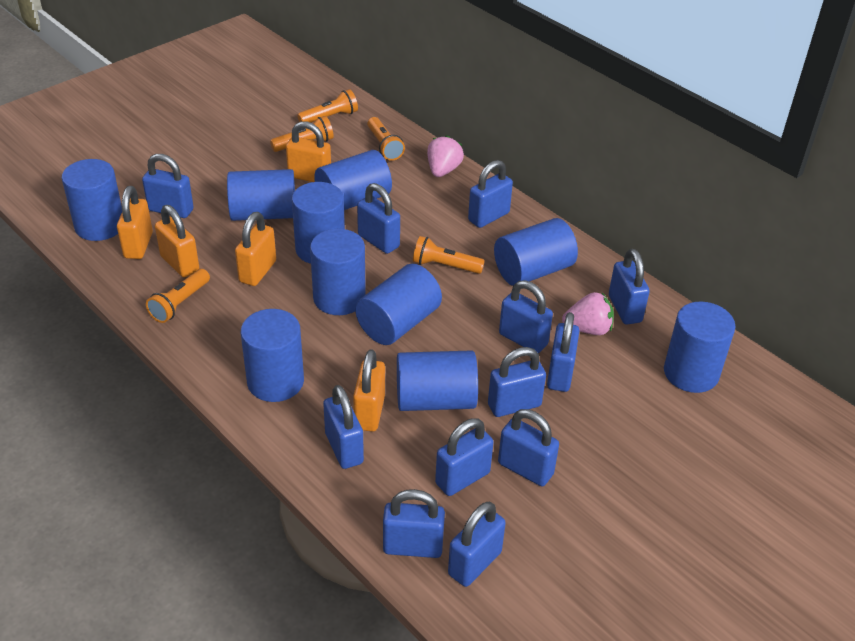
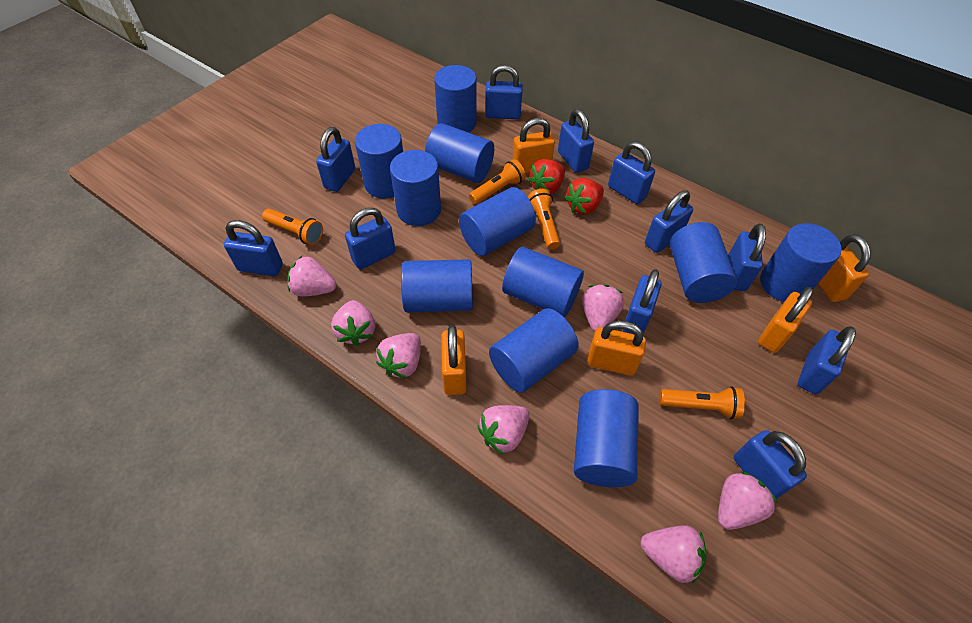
blue cylinder: [62,159,122,241] [227,169,295,221] [241,309,304,402] [292,182,345,264] [310,229,366,315] [314,150,392,210] [355,264,442,345] [397,350,478,411] [494,218,578,286] [664,301,735,393] = 10 -> [355,124,403,198] [390,150,441,226] [401,259,473,312] [425,123,494,183] [434,65,477,132] [459,187,536,256] [489,308,578,393] [502,247,584,317] [574,389,639,487] [670,222,737,303] [760,223,842,302] = 11
blue padlock: [142,154,194,218] [323,385,364,469] [357,183,400,254] [383,489,445,558] [435,418,494,496] [448,502,506,587] [468,160,513,228] [488,347,546,417] [498,409,559,486] [499,280,553,353] [547,312,579,392] [609,249,650,325] = 12 -> [224,220,283,276] [316,127,355,192] [345,208,396,269] [485,65,523,119] [558,109,594,173] [608,142,655,204] [623,269,662,334] [645,190,693,253] [728,224,766,291] [734,430,807,499] [798,326,856,394] = 11
orange flashlight: [146,269,210,323] [270,116,334,152] [297,89,358,123] [367,117,405,161] [413,236,485,274] = 5 -> [262,209,323,245] [469,159,526,204] [528,189,560,249] [660,386,745,419] = 4
pink strawberry: [427,135,464,177] [562,292,614,335] = 2 -> [287,256,336,297] [331,300,375,346] [376,333,421,378] [478,405,530,455] [582,285,624,332] [641,525,707,584] [718,471,778,530] = 7
red strawberry: none = 0 -> [528,159,565,194] [565,178,604,215] = 2

